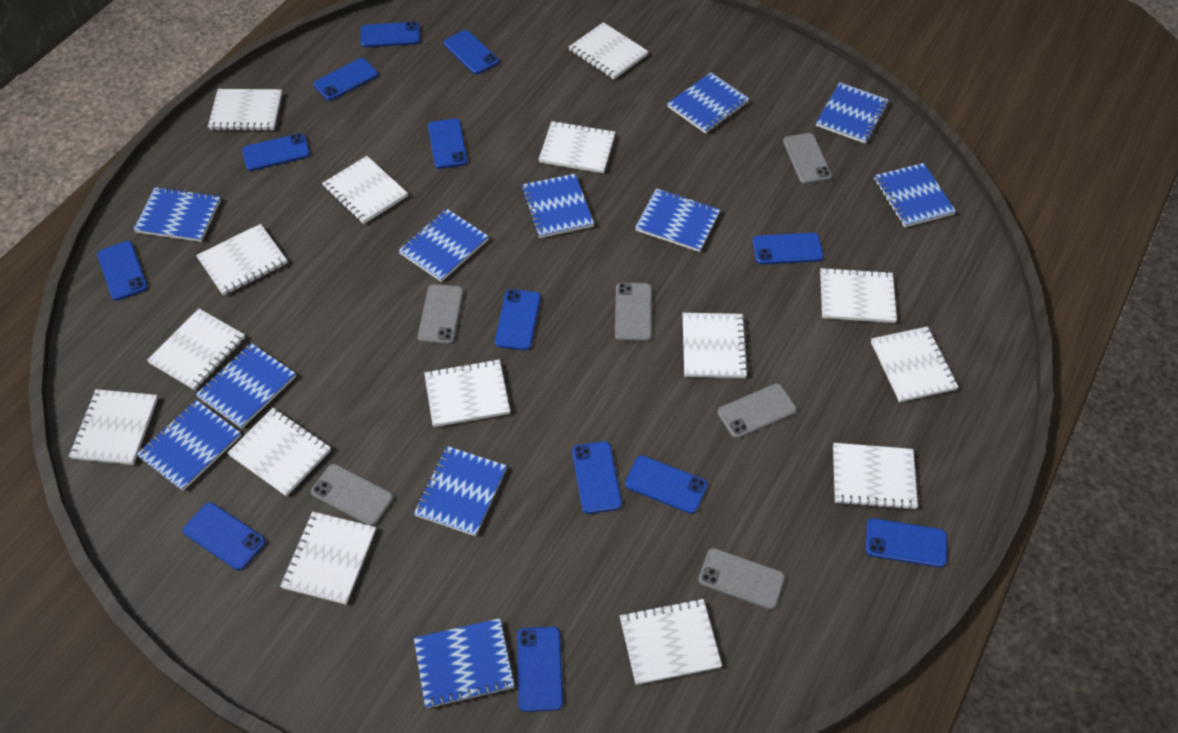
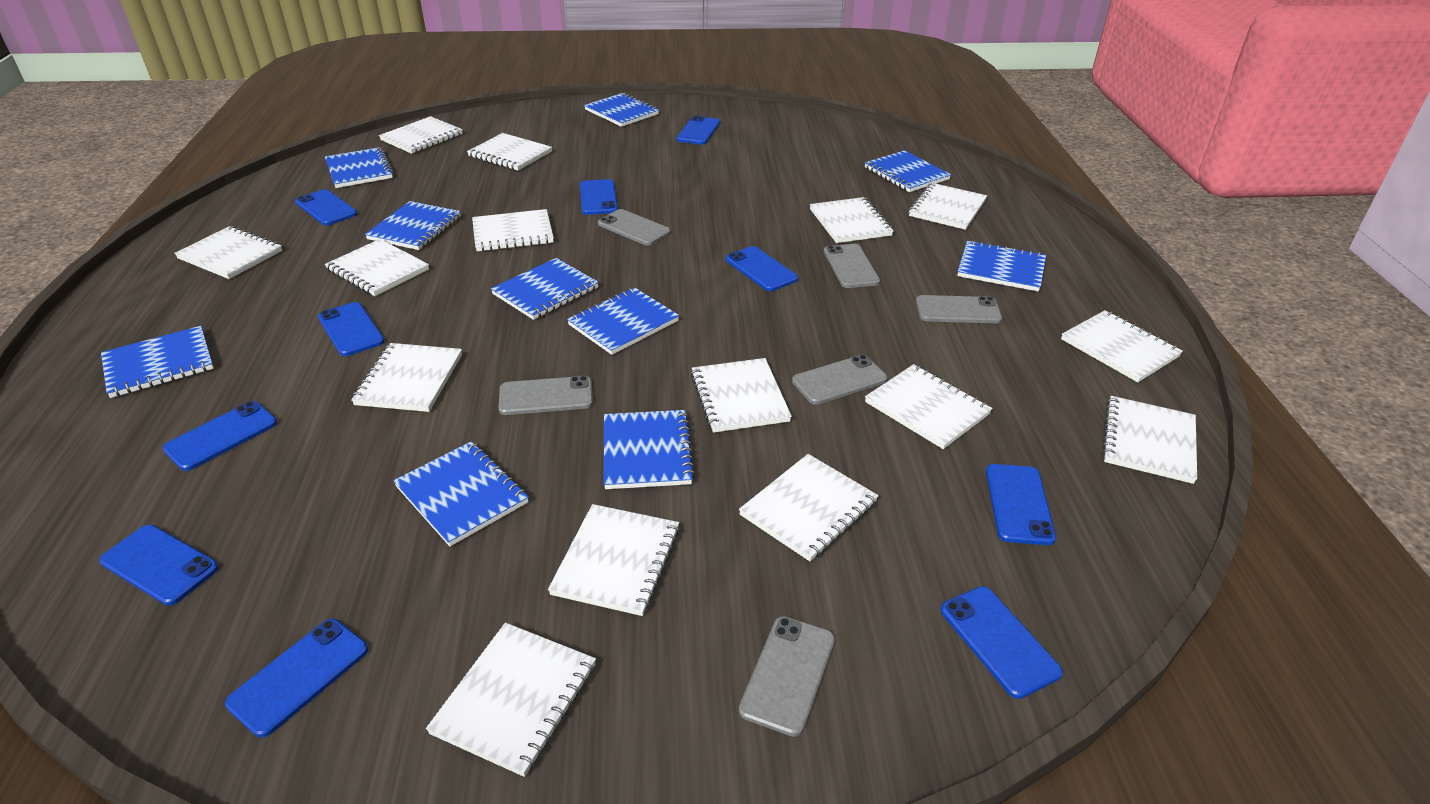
blue notebook: [133,187,221,242] [137,400,241,491] [196,343,296,428] [398,209,489,282] [414,446,507,536] [414,618,514,709] [521,174,594,238] [635,188,720,252] [667,73,749,134] [816,82,889,144] [874,163,956,227] = 11 -> [101,326,214,398] [325,147,394,188] [365,201,461,250] [394,441,529,546] [491,258,599,320] [567,287,679,355] [584,93,659,127] [604,410,695,489] [865,150,951,192] [957,240,1046,292] = 10
blue phone: [97,241,148,301] [183,502,266,570] [242,133,310,171] [313,58,378,101] [361,22,420,47] [428,118,468,169] [444,30,499,74] [495,289,541,350] [517,627,563,712] [572,441,622,514] [625,455,708,514] [752,233,823,264] [865,518,947,568] = 13 -> [99,525,219,605] [163,401,277,471] [225,619,368,738] [295,189,357,225] [318,302,385,356] [580,179,618,215] [677,116,720,145] [726,246,798,291] [941,586,1063,699] [986,464,1056,545] = 10

